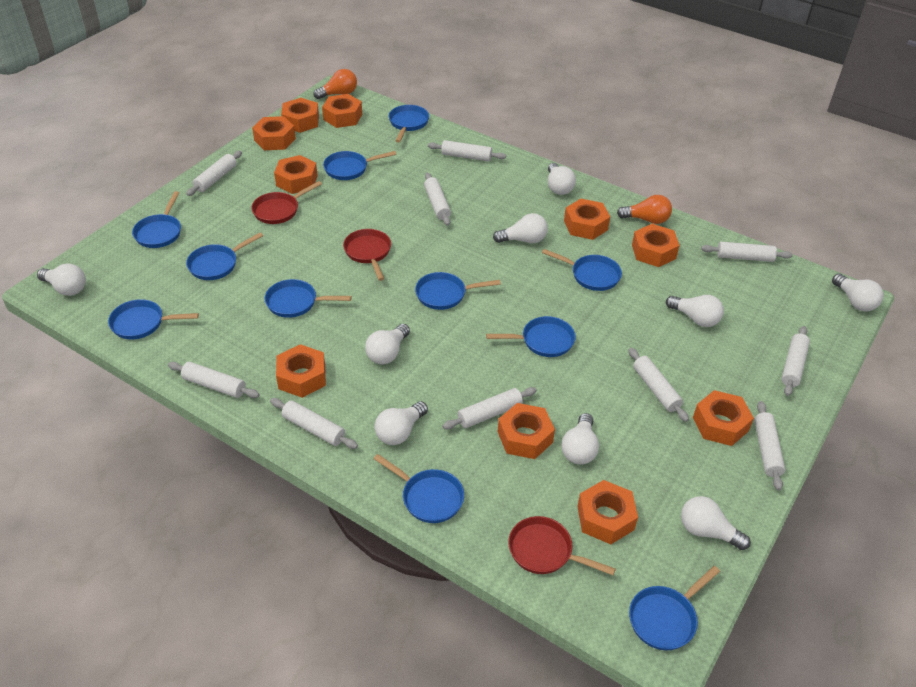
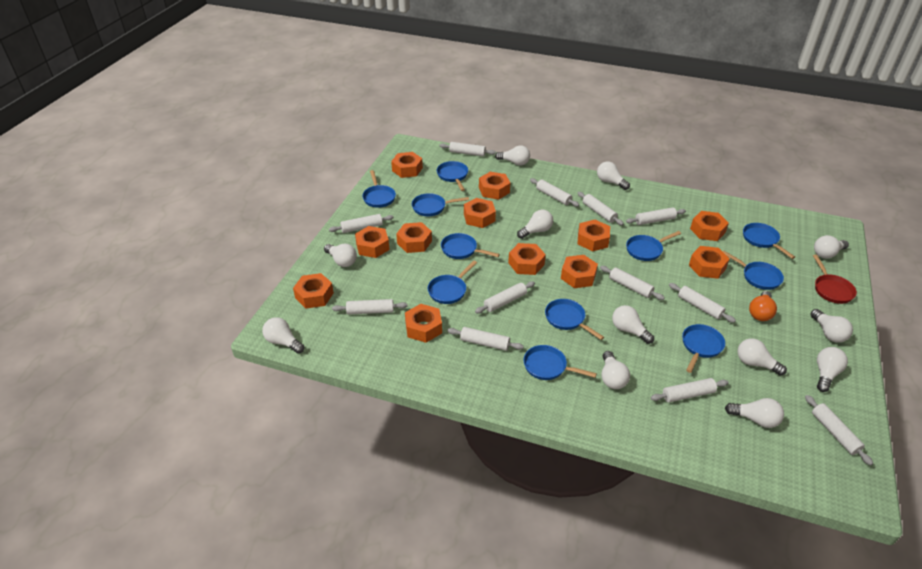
orange light bulb: [313,69,357,99] [617,195,672,224] = 2 -> [749,291,777,321] = 1
orange nut: [252,116,296,150] [274,155,318,194] [276,344,326,398] [281,98,319,133] [322,94,362,128] [498,403,555,459] [564,199,610,240] [577,480,638,544] [632,224,680,267] [693,390,754,446] = 10 -> [293,273,334,309] [355,226,390,258] [391,152,423,178] [396,222,432,253] [405,304,442,343] [464,198,496,228] [479,172,510,200] [508,243,546,275] [561,255,598,288] [577,220,610,252] [689,246,729,279] [690,211,729,241] = 12
red pan: [251,181,322,224] [343,229,391,281] [508,516,616,575] = 3 -> [813,254,857,304] = 1
white light bulb: [37,263,86,296] [365,324,410,364] [375,401,428,445] [493,213,548,243] [548,163,576,195] [561,413,599,465] [666,295,724,327] [681,496,751,550] [832,274,884,311] = 9 -> [262,317,304,354] [324,244,357,267] [495,145,530,166] [517,209,553,239] [597,162,630,190] [602,351,630,389] [612,305,654,344] [725,398,784,428] [737,338,787,376] [811,309,853,343] [814,235,849,259] [817,347,848,392] = 12
white rolling pin: [168,362,260,398] [186,151,242,196] [270,398,358,449] [424,173,451,226] [428,140,506,162] [443,387,537,430] [629,348,689,422] [701,242,793,262] [754,401,786,491] [781,326,810,396] = 10 -> [329,214,394,233] [332,299,408,315] [440,142,496,156] [447,327,524,351] [475,281,535,314] [530,178,579,207] [578,192,624,225] [600,266,665,300] [626,207,686,225] [650,378,729,403] [669,283,736,323] [805,395,873,465] = 12

